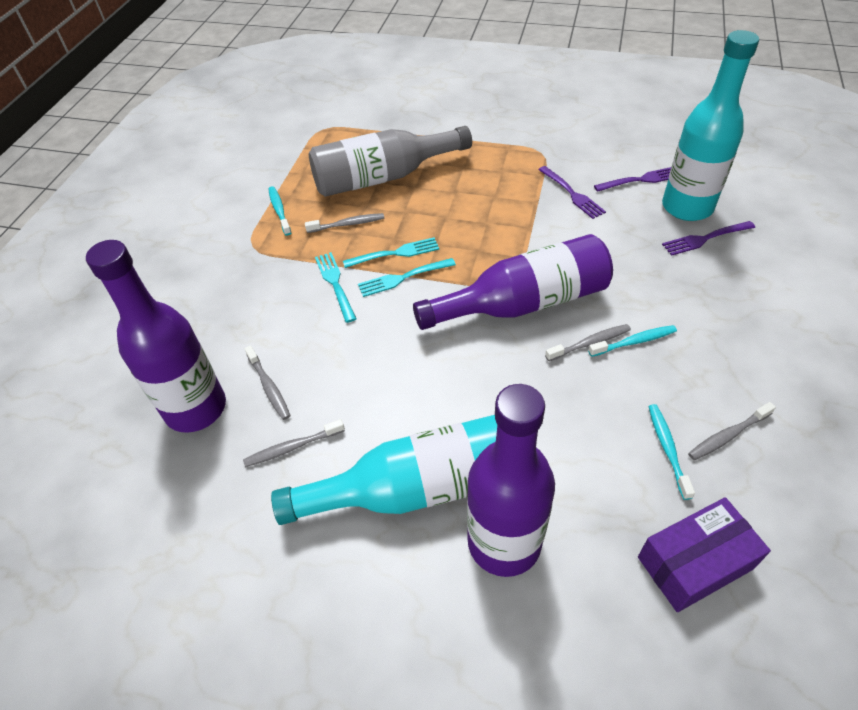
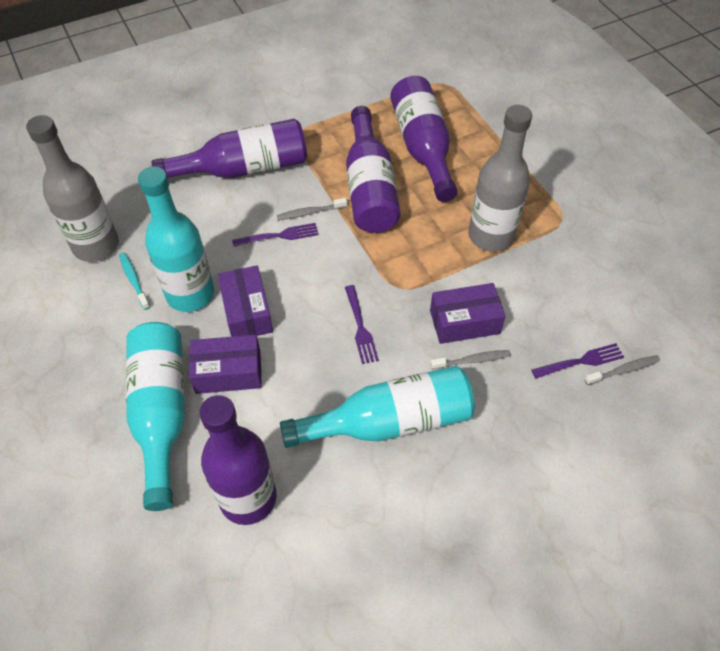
grey bottle: [309,126,472,197] = 1 -> [26,115,119,262] [468,105,532,252] = 2
grey toothbrush: [243,419,345,467] [245,345,291,420] [305,213,384,233] [545,324,631,361] [688,402,776,460] = 5 -> [277,198,347,220] [430,350,511,370] [584,355,660,385] = 3
purple bottle: [86,240,226,433] [413,234,613,330] [467,384,555,577] = 3 -> [152,119,307,178] [199,395,277,525] [346,106,401,233] [390,76,458,202] = 4
purple box: [638,497,771,612] = 1 -> [189,335,262,394] [218,265,273,337] [430,283,506,344] = 3
turquoise bottle: [271,415,497,525] [662,30,759,221] = 2 -> [126,322,185,511] [138,167,214,312] [280,366,475,448] = 3
turquoise fork: [315,252,357,323] [343,237,439,268] [358,258,456,297] = 3 -> none = 0
turquoise toothbrush: [268,186,291,236] [588,325,677,357] [648,404,695,500] = 3 -> [119,253,150,310] = 1

